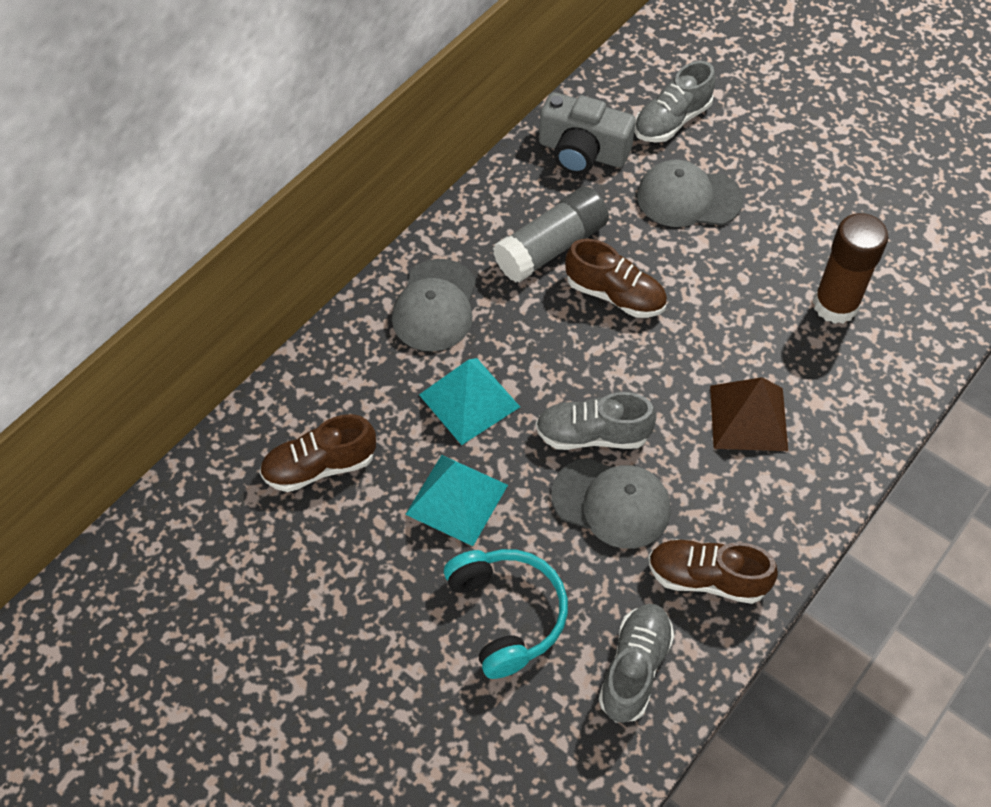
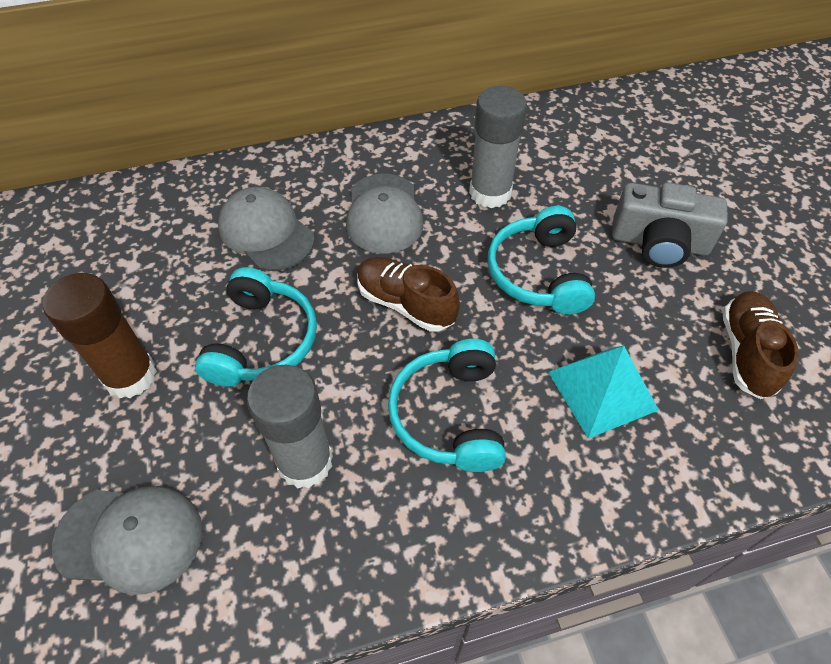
brown pyramid: [710,377,788,451] = 1 -> none = 0
brown shoe: [260,414,376,492] [565,239,667,318] [648,539,778,604] = 3 -> [357,257,460,332] [722,291,799,399] = 2
grey glue stick: [493,186,609,283] = 1 -> [247,365,333,488] [469,86,527,208] = 2
grey shoe: [536,392,656,450] [598,604,674,723] [634,61,716,143] = 3 -> none = 0
turquoise headphones: [444,549,568,679] = 1 -> [195,267,317,387] [388,339,506,472] [488,206,595,315] = 3
turquoise pyramid: [405,455,508,546] [419,358,520,445] = 2 -> [548,346,659,439] = 1

